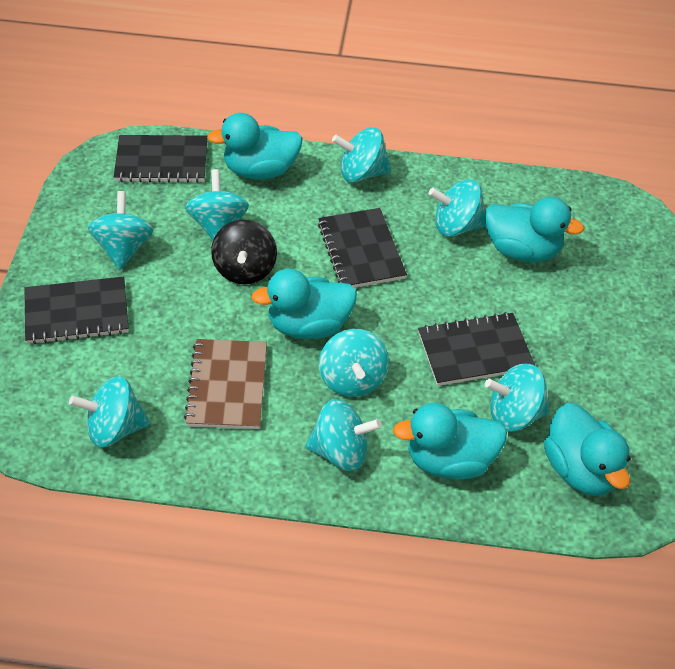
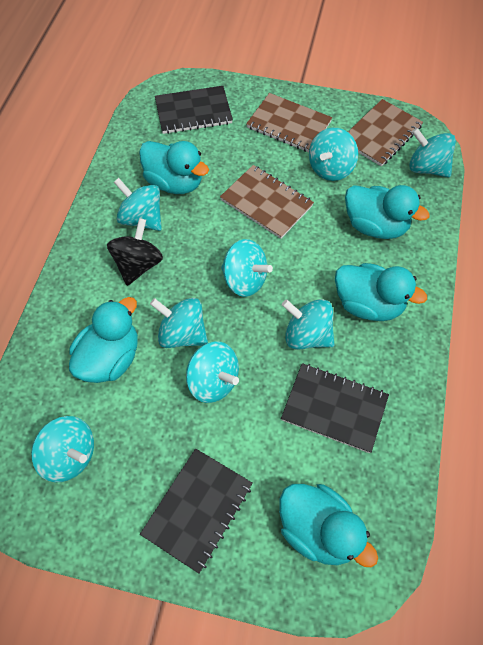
black notebook: [25,277,129,344] [114,135,207,183] [318,208,407,288] [418,312,535,386] = 4 -> [140,449,253,573] [155,86,233,134] [281,363,389,453] = 3
brown notebook: [184,339,267,429] = 1 -> [220,165,314,239] [246,93,332,152] [348,99,423,166] = 3

